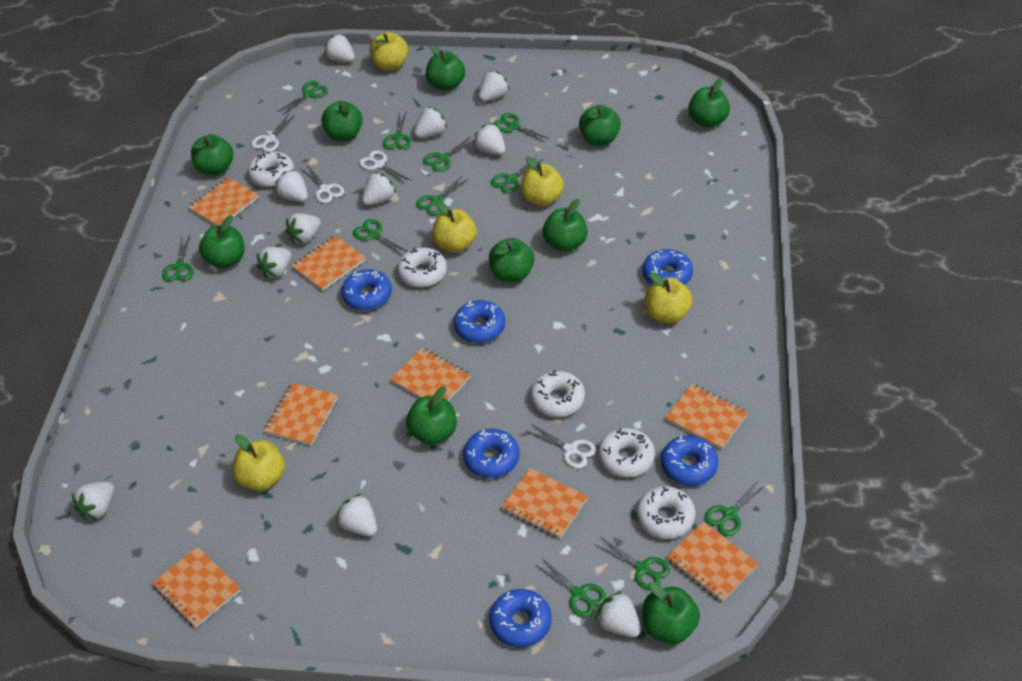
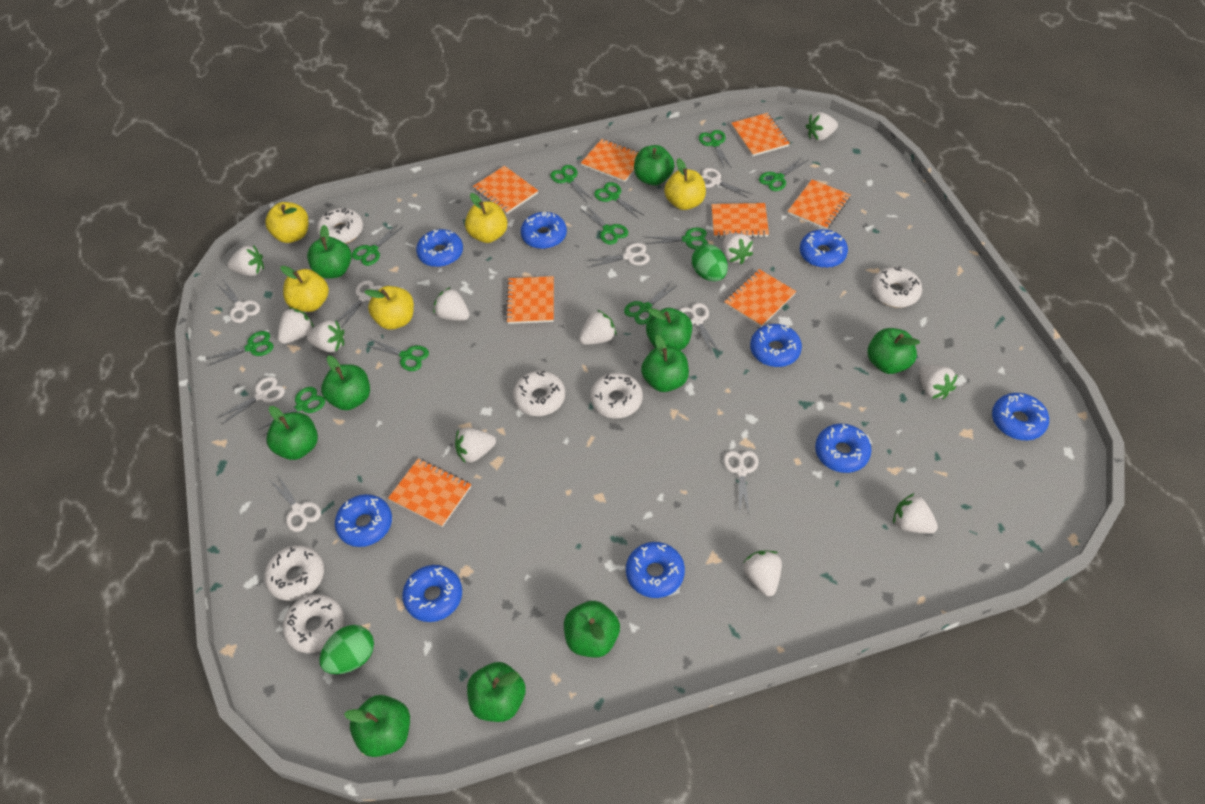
blue donut: [341,270,392,310] [454,300,505,343] [463,429,520,478] [490,589,551,647] [642,249,693,285] [661,436,718,486] = 6 -> [335,494,392,547] [402,565,462,622] [416,229,463,267] [521,212,567,249] [626,542,685,598] [750,324,802,367] [800,229,848,268] [815,424,872,473] [992,393,1049,440] = 9
green egg: none = 0 -> [320,625,374,674] [692,244,728,281] = 2
white donut: [248,151,294,187] [397,247,447,288] [531,371,585,417] [598,428,655,477] [636,486,696,539] = 5 -> [264,545,324,601] [283,594,344,653] [317,208,363,244] [513,371,565,416] [590,373,643,418] [872,267,922,308] = 6
white scissors: [251,114,295,152] [301,165,344,203] [359,150,410,184] [525,424,596,469] = 4 -> [218,279,260,323] [218,377,285,424] [270,474,321,532] [337,280,383,328] [587,243,650,267] [679,303,720,354] [701,168,752,198] [724,451,759,515] = 8

